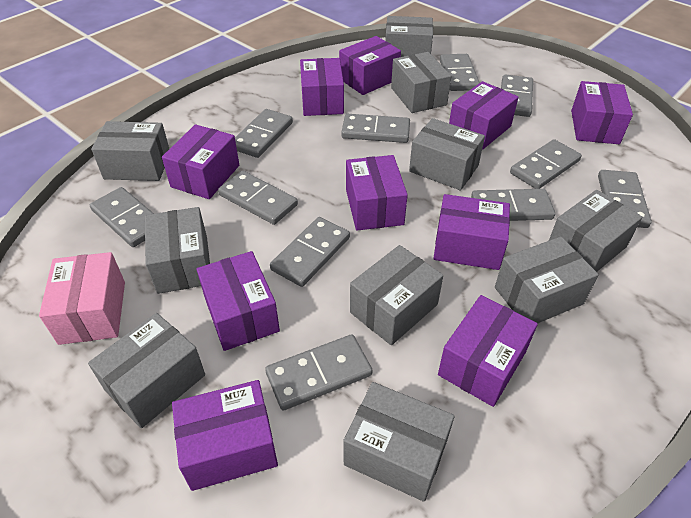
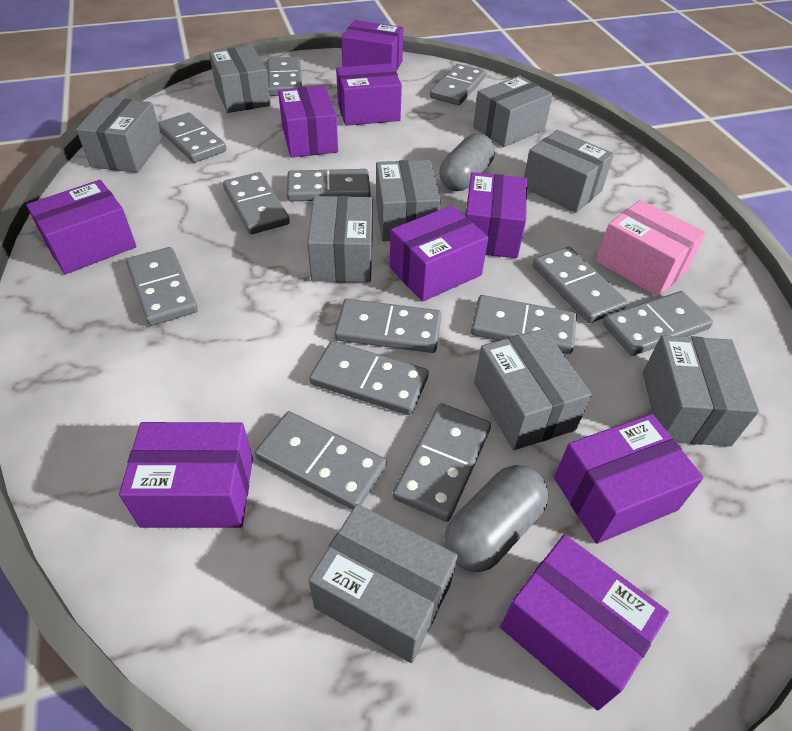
grey box: [88,313,205,428] [91,121,169,181] [145,207,210,294] [344,382,454,502] [350,245,443,345] [385,16,433,57] [391,52,451,113] [409,118,485,190] [495,236,599,323] [549,190,642,272] = 10 -> [76,97,162,173] [209,46,271,113] [307,196,373,282] [308,504,458,663] [376,160,441,241] [473,75,553,147] [474,329,592,450] [524,130,614,213] [643,335,759,446] = 9
grey capsule: none = 0 -> [439,133,495,191] [444,465,548,572] = 2
grey domino: [90,187,154,247] [218,171,298,225] [235,109,293,158] [265,335,373,410] [270,217,350,287] [341,114,410,143] [440,54,480,91] [471,189,555,221] [501,74,533,117] [510,139,582,189] [598,170,652,228] = 11 -> [126,247,198,326] [158,112,227,163] [223,172,290,234] [255,411,387,510] [268,57,302,96] [287,169,371,201] [309,341,429,415] [334,299,442,353] [393,403,491,522] [430,64,486,105] [471,295,577,354] [533,247,628,323] [603,291,713,356] = 13
purple box: [162,124,239,199] [172,380,278,491] [197,251,280,351] [300,58,344,116] [339,36,401,95] [346,155,408,230] [433,194,510,270] [438,295,538,407] [449,81,519,150] [571,81,633,144] = 10 -> [26,180,137,274] [119,422,253,528] [278,85,338,158] [336,63,402,126] [341,20,404,71] [390,206,488,302] [465,172,527,258] [500,535,669,711] [554,414,704,544] = 9

